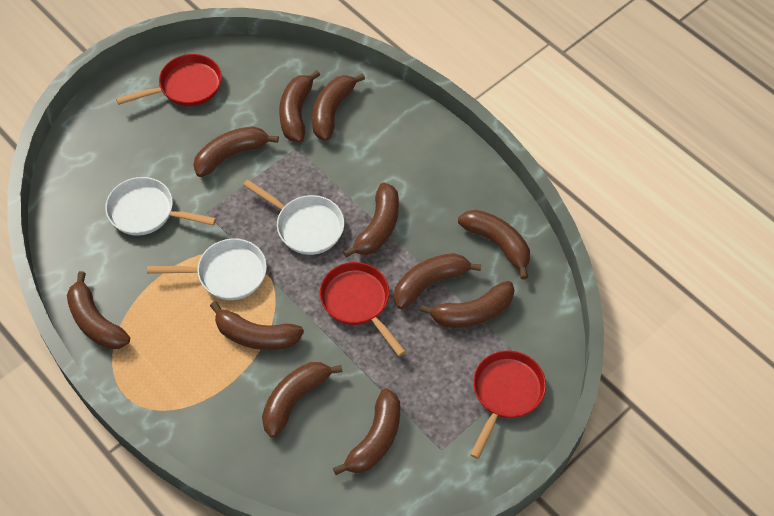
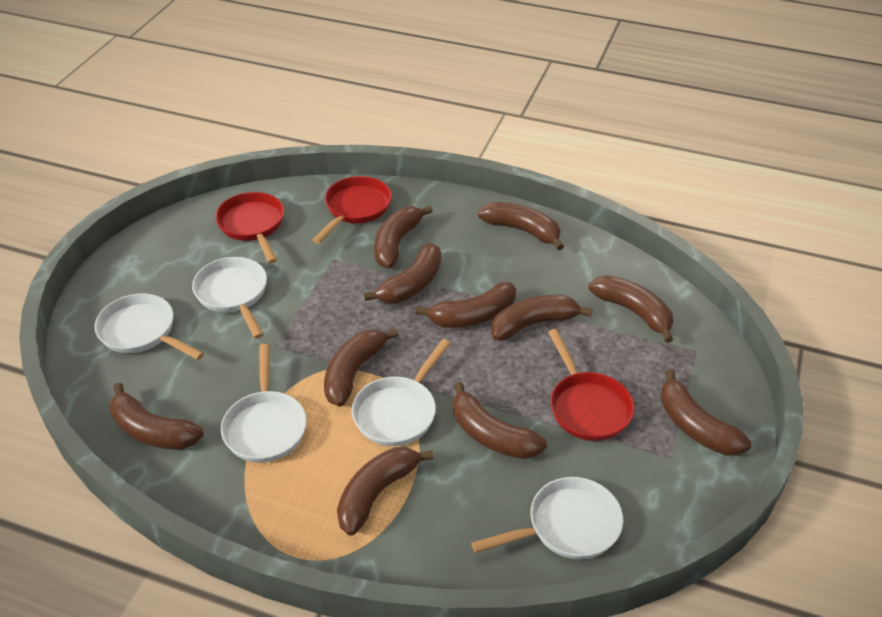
white pan: [105,177,216,235] [147,238,267,300] [243,180,344,255] = 3 -> [94,294,204,360] [192,257,267,339] [221,344,307,463] [352,339,451,446] [471,477,623,559] = 5

